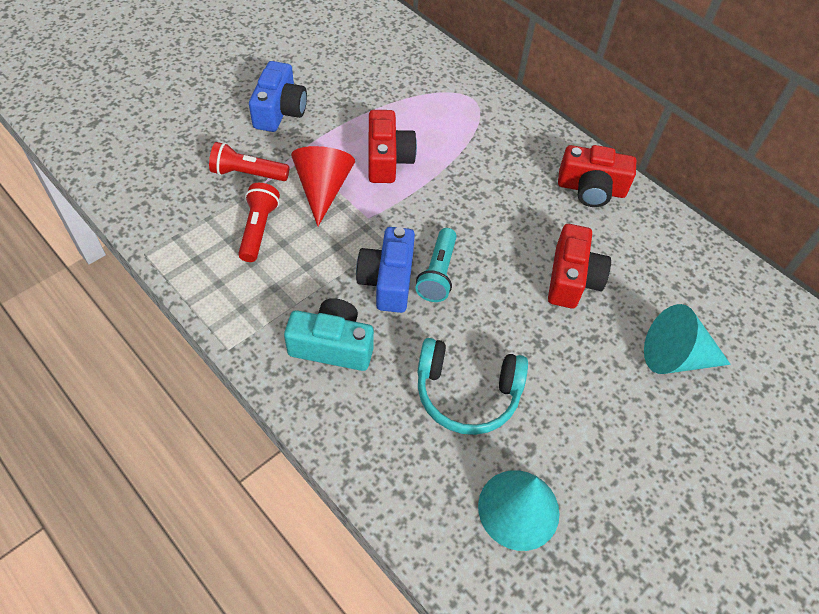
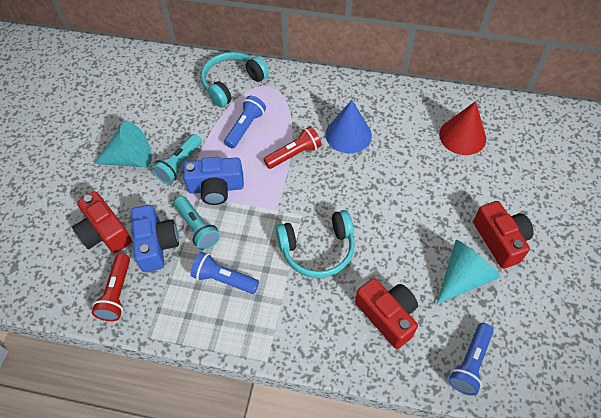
blue cone: none = 0 -> [326,100,372,153] = 1
blue flashlight: none = 0 -> [190,252,259,294] [224,96,266,149] [448,323,494,396] = 3
turquoise camera: [284,298,374,371] = 1 -> none = 0
turquoise flashlight: [415,228,457,302] = 1 -> [152,134,202,184] [174,196,220,250] = 2
turquoise headphones: [417,338,528,435] = 1 -> [201,52,269,107] [276,210,355,278] = 2

